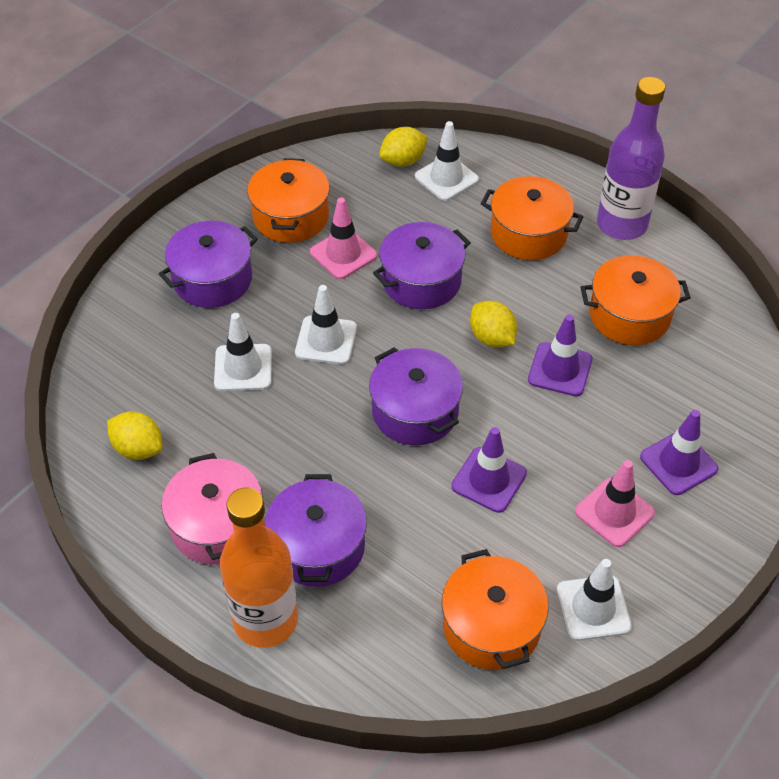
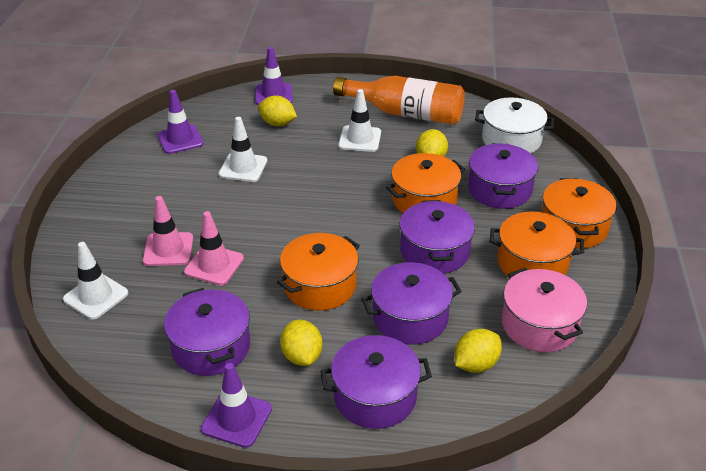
purple bottle: [597,77,665,240] = 1 -> none = 0
purple pot: [159,221,258,308] [265,474,367,587] [369,347,463,445] [373,222,471,309] = 4 -> [164,288,250,376] [320,335,432,429] [361,262,462,345] [400,200,475,274] [468,143,538,209] = 5
white pot: none = 0 -> [475,97,554,153] = 1
white traffic cone: [214,313,272,391] [295,285,357,364] [415,121,479,201] [556,559,632,641] = 4 -> [63,242,128,320] [218,117,267,182] [338,89,381,152] = 3
yellow lemon: [107,411,163,460] [379,127,428,167] [470,301,517,348] = 3 -> [258,96,297,126] [280,320,322,366] [416,129,448,157] [455,329,502,373] = 4

